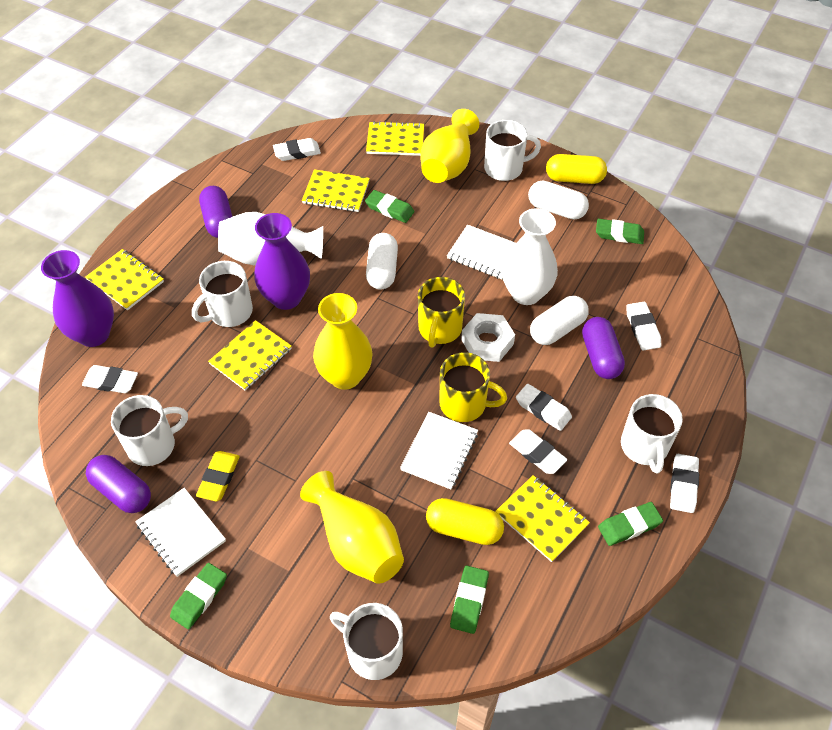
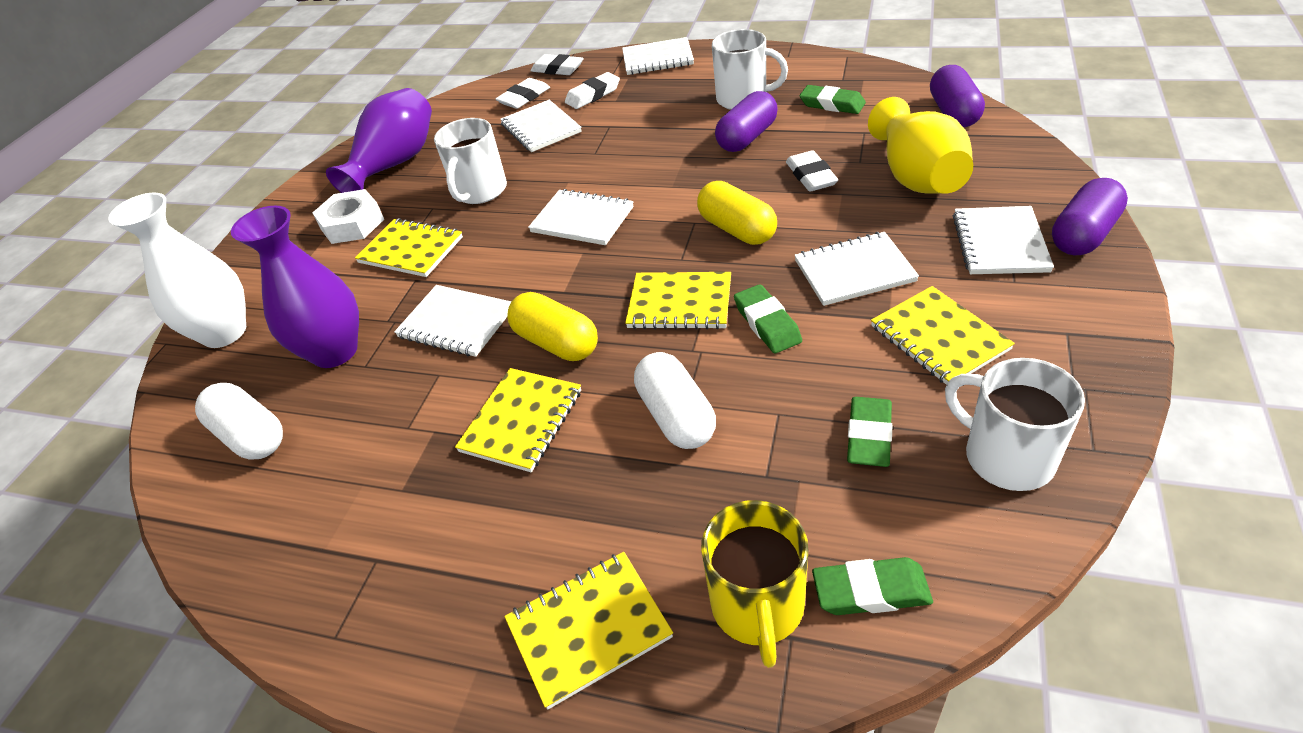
green eraser: [170,563,227,629] [365,190,414,223] [450,566,489,634] [596,219,644,244] [598,502,663,546] = 5 -> [734,284,802,353] [800,85,866,114] [812,557,933,615] [847,397,892,467] = 4
white capsule: [366,233,398,290] [528,181,589,220] [530,296,589,345] = 3 -> [195,383,283,459] [634,352,716,449] = 2
white eraser: [82,365,138,393] [273,138,321,161] [509,429,567,474] [516,384,572,431] [626,302,661,351] [670,454,699,513] = 6 -> [496,78,550,109] [531,54,584,75] [565,72,620,109] [786,150,838,192] = 4
white mug: [111,395,188,466] [192,261,253,327] [330,603,403,680] [484,120,541,181] [621,394,683,474] = 5 -> [434,118,507,204] [712,29,788,110] [945,358,1085,491] = 3
white notebook: [135,488,226,577] [400,412,478,489] [447,225,516,279] = 3 -> [394,285,512,357] [500,100,582,152] [528,189,634,245] [622,37,694,75] [795,232,919,306] [953,206,1054,274] = 6
white vase: [218,212,323,265] [502,208,558,305] = 2 -> [108,193,246,348] = 1
yellow eraser: [196,451,240,501] = 1 -> none = 0
yellow mug: [418,277,465,348] [439,352,507,422] = 2 -> [701,500,808,668] = 1
yellow vase: [300,471,404,584] [313,293,373,390] [420,109,479,183] = 3 -> [868,97,973,194] = 1

